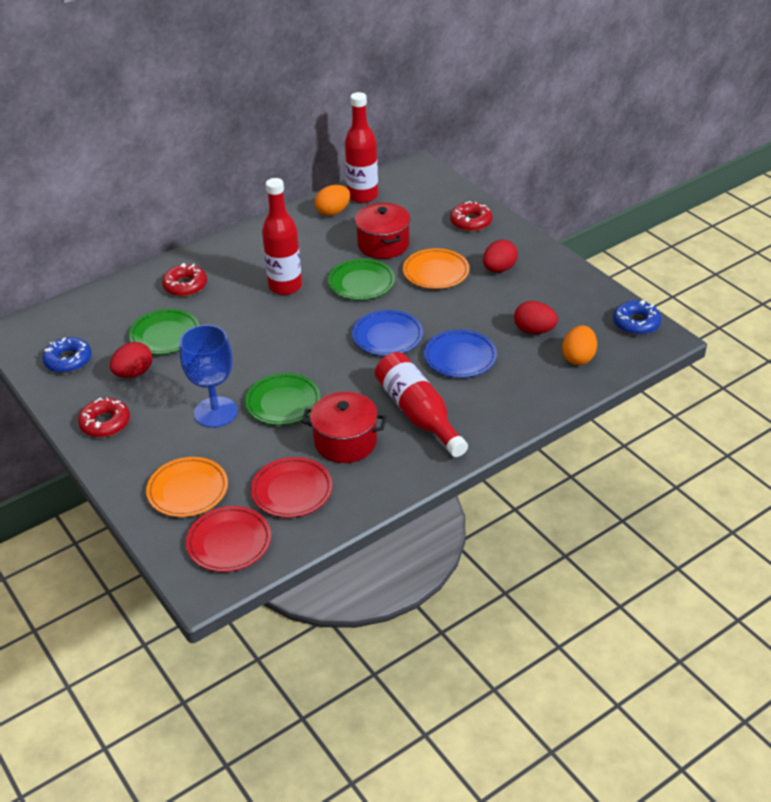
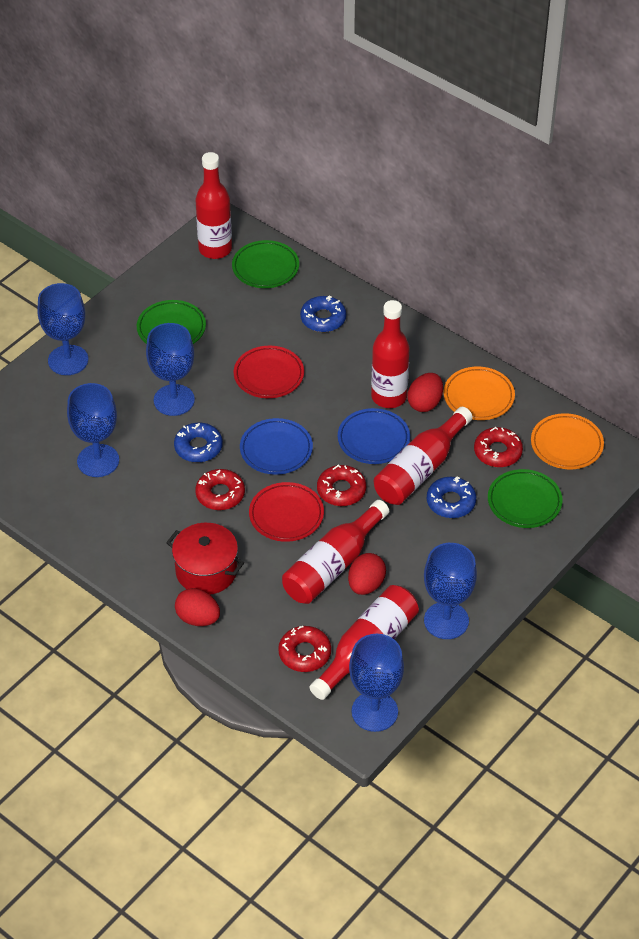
blue donut: [43,337,92,373] [613,300,661,335] = 2 -> [174,423,223,462] [300,295,346,332] [427,476,476,518] = 3
blue goblet: [180,325,238,428] = 1 -> [37,283,88,375] [67,383,119,477] [146,323,195,416] [349,634,404,732] [424,543,477,639] = 5
orange egg: [315,185,350,216] [562,325,597,365] = 2 -> none = 0
red bottle: [262,178,302,295] [345,92,378,203] [375,352,468,457] = 3 -> [195,152,232,259] [282,500,389,604] [310,585,419,700] [371,300,410,408] [374,407,473,505] = 5
red donut: [78,398,130,437] [162,263,207,296] [450,201,492,231] = 3 -> [195,469,245,510] [278,626,331,672] [317,465,366,506] [474,426,523,467] = 4
red pot: [302,391,386,463] [355,203,410,259] = 2 -> [166,523,244,595] = 1

